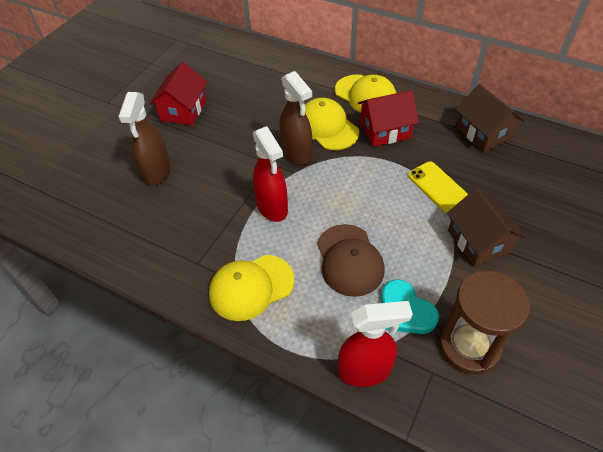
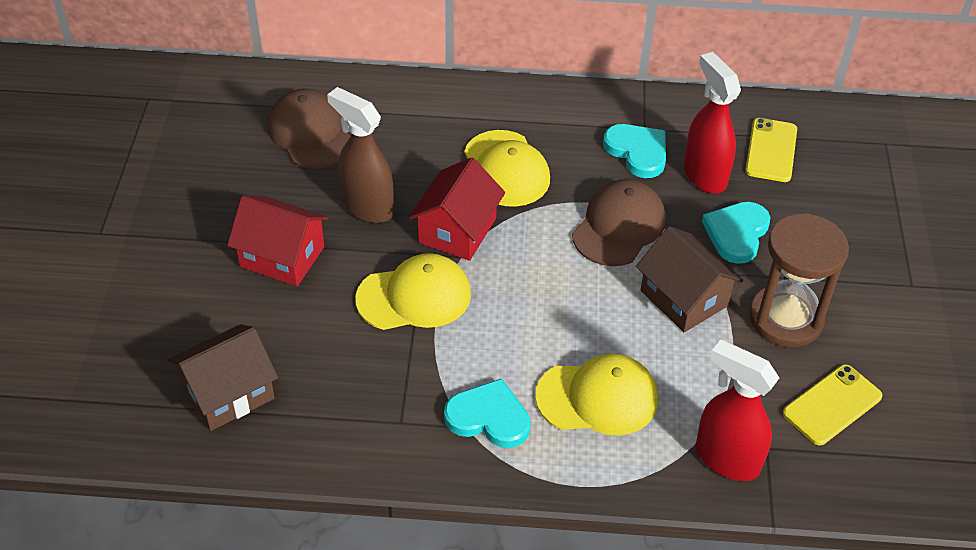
brown cap: [317,224,385,297] = 1 -> [268,89,350,169] [572,179,666,266] = 2
brown spray bottle: [118,92,170,185] [279,71,312,165] = 2 -> [327,87,394,223] = 1
turquoise heart: [381,279,439,334] = 1 -> [444,379,531,448] [603,124,666,178] [702,202,770,264] = 3
yellow phone: [408,161,468,212] = 1 -> [745,118,797,182] [783,364,882,445] = 2

